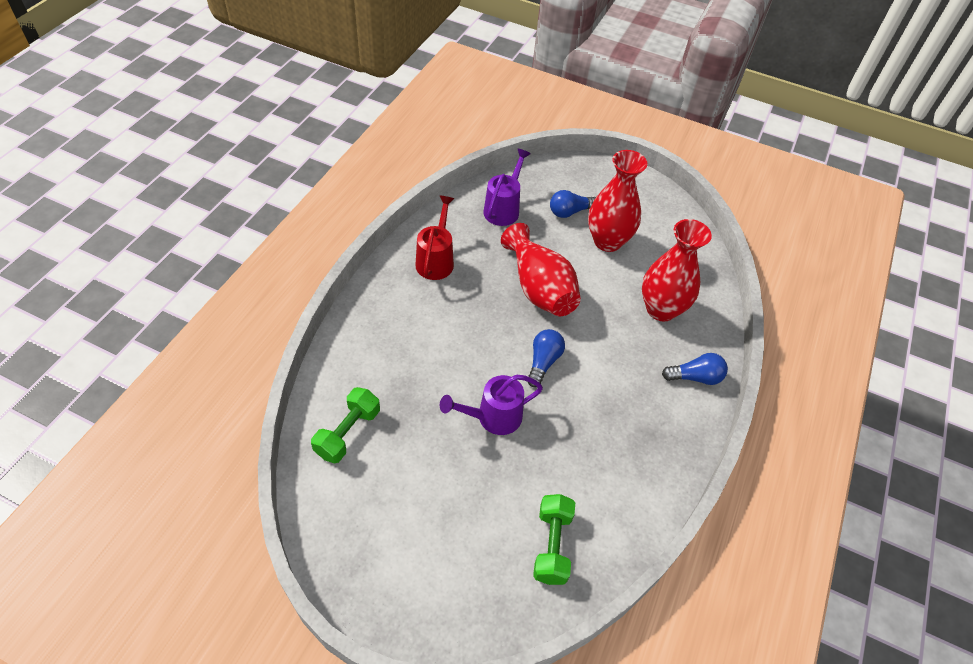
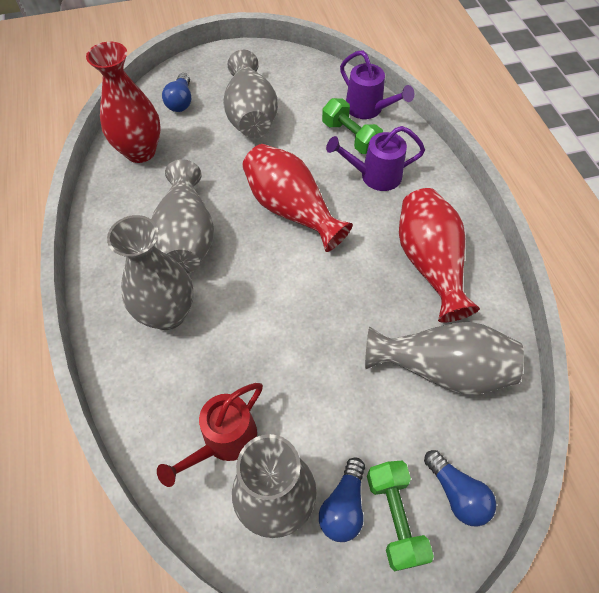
grey vase: none = 0 -> [107,215,194,330] [151,159,214,273] [223,50,278,138] [232,434,316,538] [365,322,524,395] = 5

